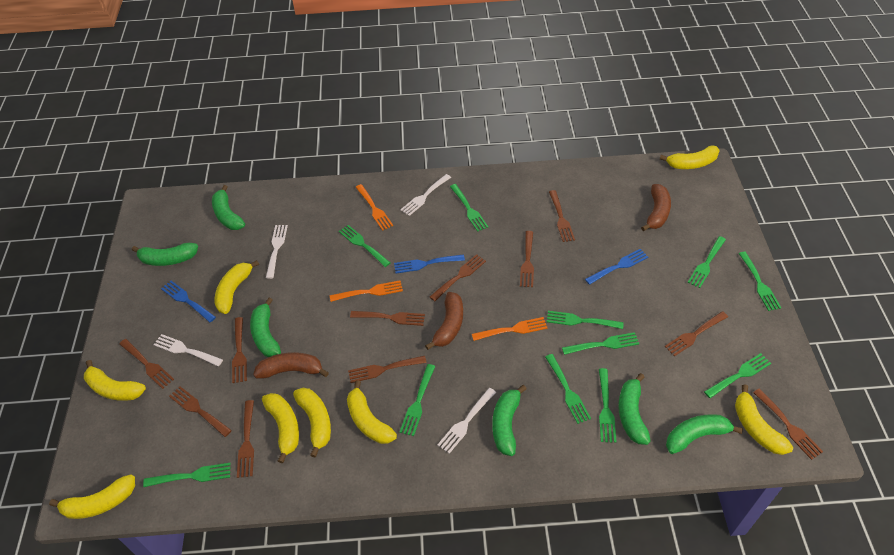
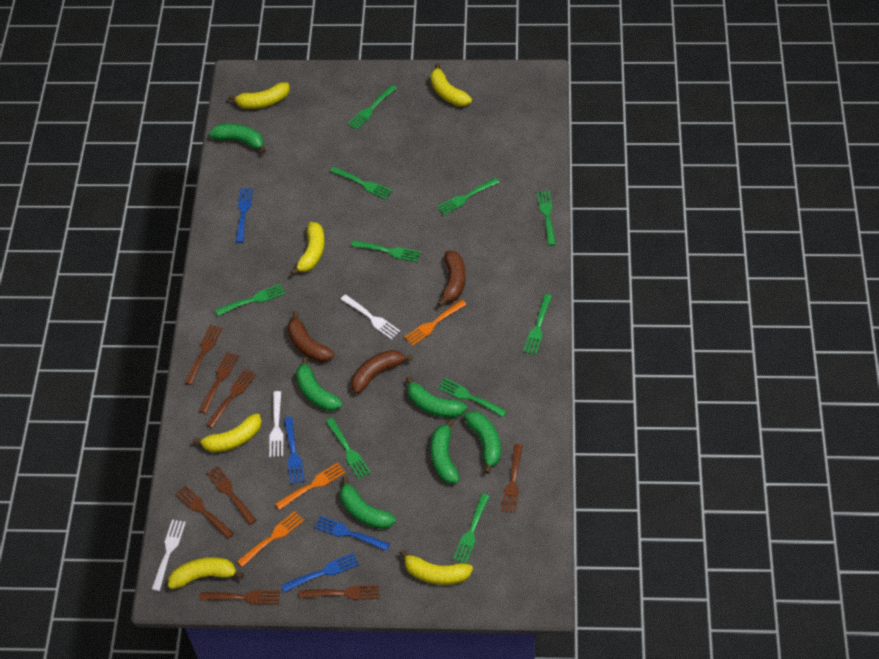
blue fork: [161,281,216,322] [394,254,465,273] [585,249,648,285] = 3 -> [236,188,253,243] [281,553,359,592] [284,417,305,484] [314,516,390,551] = 4
brown fork: [119,339,174,389] [169,386,232,437] [232,317,247,383] [237,400,254,478] [348,356,427,383] [350,311,425,326] [430,254,486,301] [520,231,534,287] [549,190,575,242] [665,311,728,356] [753,388,823,460] = 11 -> [175,485,234,539] [184,324,222,385] [199,352,239,414] [200,590,280,605] [206,369,256,428] [206,466,257,525] [299,585,379,600] [501,444,523,513] = 8
green fork: [143,463,231,487] [339,225,390,267] [400,364,435,436] [450,184,488,232] [545,354,591,424] [547,311,623,329] [562,332,639,355] [599,368,617,443] [688,236,726,288] [704,353,771,398] [739,252,781,311] = 11 -> [215,284,285,316] [325,418,371,479] [330,167,392,200] [348,85,397,130] [351,240,421,262] [437,178,499,215] [438,378,507,417] [453,493,490,564] [523,294,552,355] [537,190,556,246] = 10
white fork: [153,334,223,366] [266,225,288,279] [400,174,451,216] [437,388,496,454] = 4 -> [152,520,186,591] [269,391,284,457] [340,294,400,340] = 3
yellow banana: [49,474,135,519] [84,360,146,401] [214,260,259,314] [262,393,299,464] [293,388,331,457] [347,380,397,444] [660,145,720,169] [735,384,793,455] = 8 -> [168,557,244,589] [193,413,262,452] [228,82,290,109] [290,222,325,275] [400,550,473,585] [430,63,472,106] = 6

